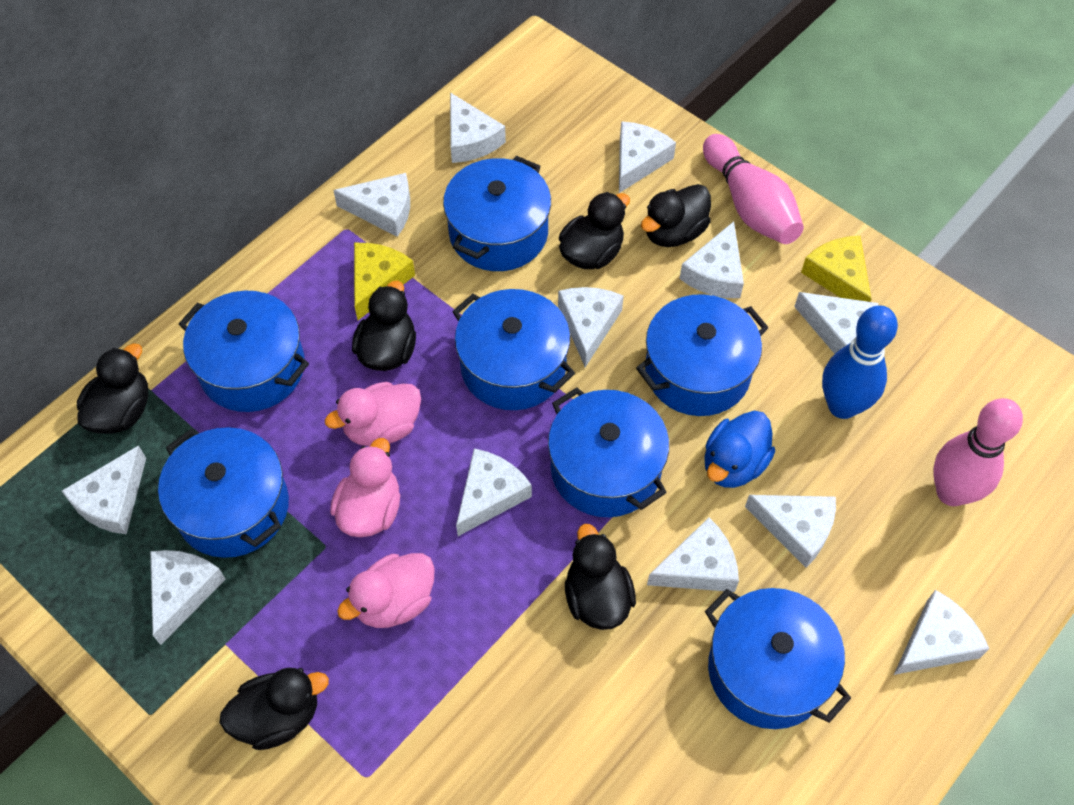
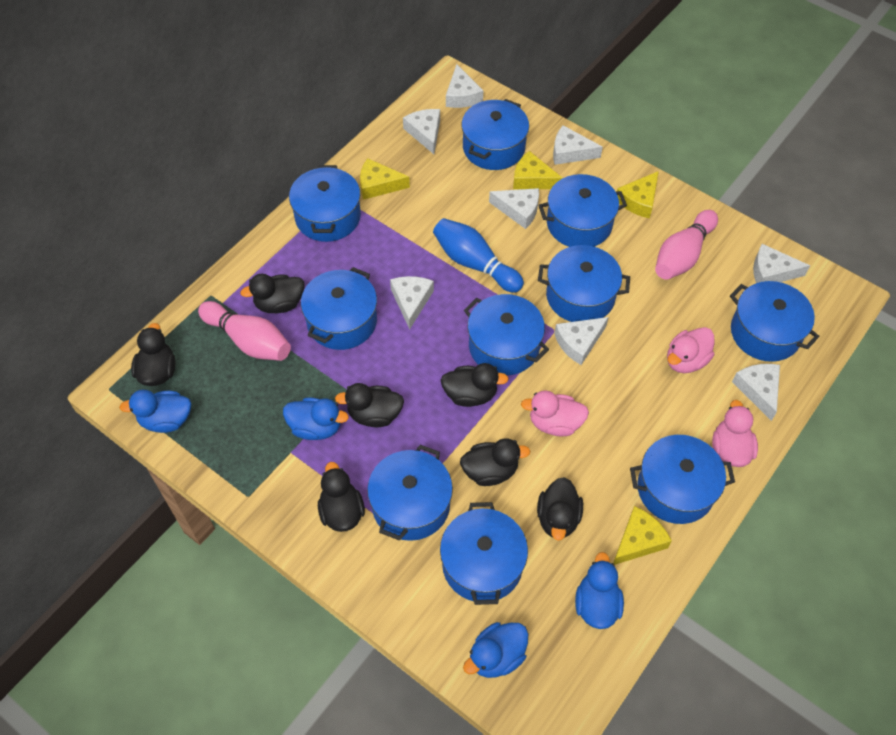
black duck: [77,344,148,434] [219,668,329,750] [352,281,416,371] [559,192,630,269] [565,524,636,630] [641,184,711,247] = 6 -> [131,323,176,386] [240,274,304,313] [318,462,365,532] [335,383,404,427] [441,363,509,407] [460,438,530,486] [537,477,583,541] = 7
blue duck: [704,411,775,488] = 1 -> [119,390,191,433] [283,398,349,440] [463,622,528,678] [575,552,624,629] = 4
blue pot: [158,427,289,558] [179,291,309,412] [443,156,551,271] [452,289,575,410] [548,387,669,517] [636,294,769,416] [705,588,851,729] = 7 -> [289,165,361,242] [301,267,377,350] [367,445,453,541] [440,502,528,605] [462,99,529,170] [464,294,549,376] [538,174,627,247] [538,245,630,322] [630,435,735,524] [730,281,819,362] = 10
white cheese: [62,445,146,534] [150,550,226,645] [333,173,410,237] [450,92,506,163] [456,448,532,536] [558,287,624,367] [619,121,676,193] [647,518,739,592] [679,221,744,298] [745,495,836,568] [794,292,878,354] [894,590,989,675] = 12 -> [390,276,434,329] [403,109,440,154] [446,64,483,108] [489,188,539,229] [553,125,603,165] [554,317,609,365] [732,364,780,421] [753,244,810,283] = 8
yellow cheese: [354,243,415,320] [801,236,871,302] = 2 -> [360,158,410,200] [513,151,562,189] [613,506,672,565] [617,171,659,218] = 4

